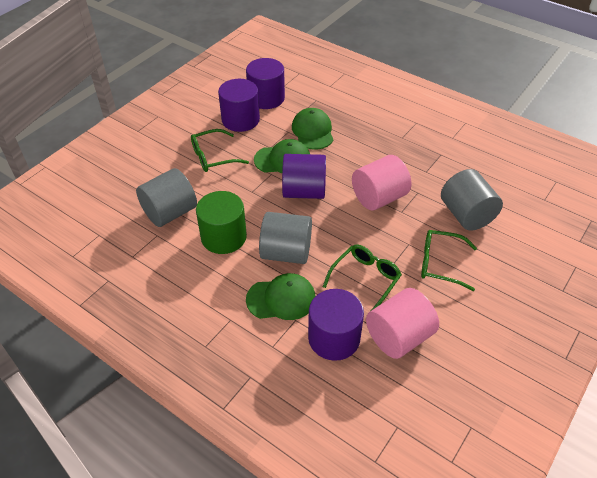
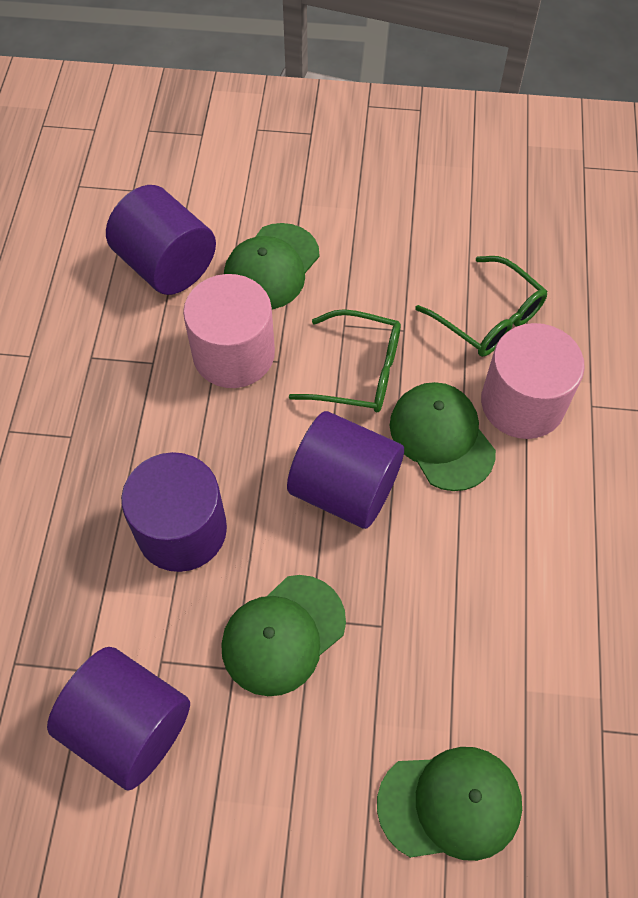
green cap: [246,273,315,320] [254,139,310,173] [292,108,333,150] = 3 -> [221,575,346,696] [224,223,319,310] [377,747,522,861] [390,382,496,491] = 4
green cylinder: [196,191,247,254] = 1 -> none = 0
green glasses: [191,129,249,172] [323,244,402,310] [421,230,477,291] = 3 -> [289,309,401,412] [415,256,548,357] = 2
grey cylinder: [136,168,197,227] [259,212,312,264] [441,169,503,230] = 3 -> none = 0

